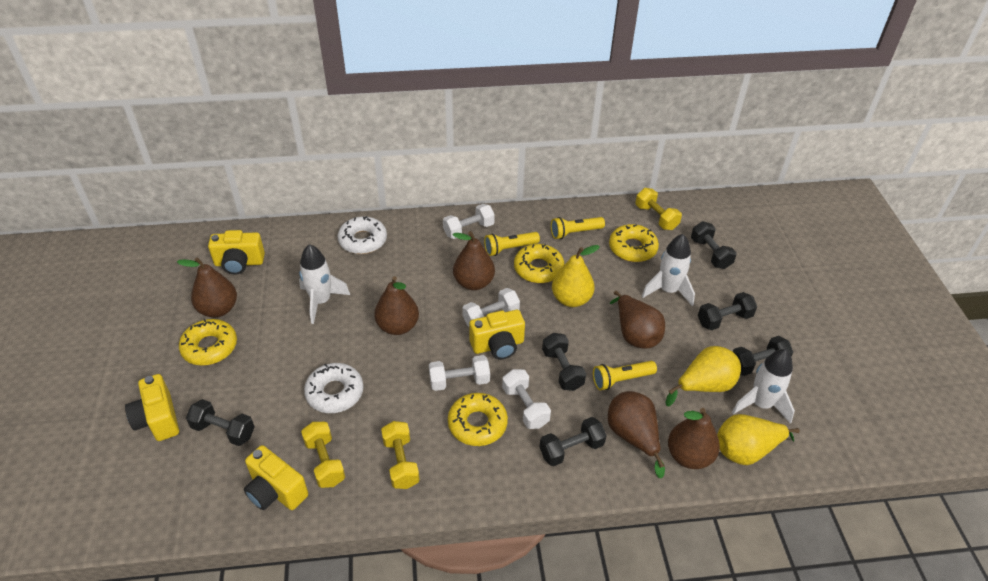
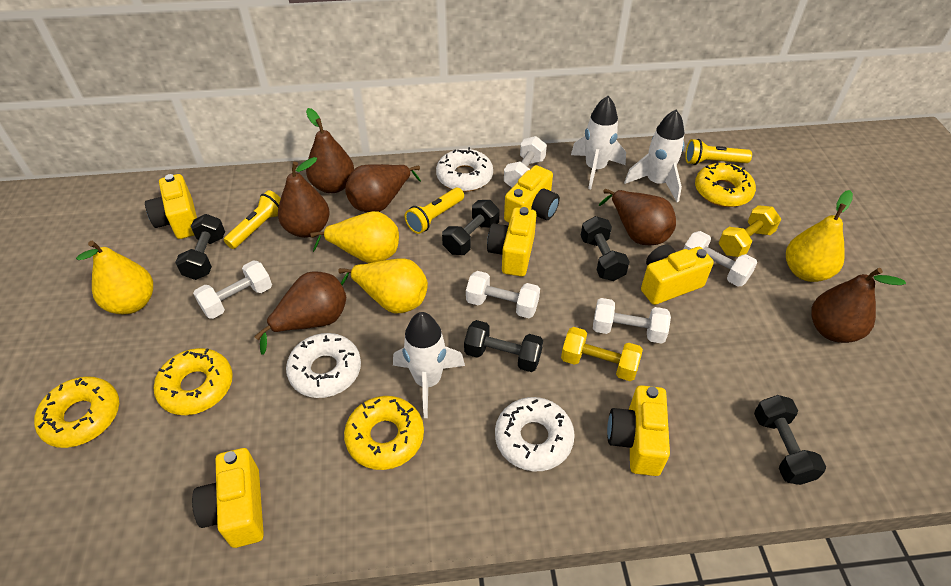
black dumbbell: [186,399,255,446] [540,417,607,466] [542,333,586,391] [691,221,737,269] [698,292,757,330] [732,336,793,376] = 6 -> [175,214,225,280] [442,200,500,255] [464,320,543,372] [581,216,630,281] [754,395,826,485] = 5
white donut: [304,363,364,413] [338,216,387,254] = 2 -> [286,333,361,398] [436,147,493,192] [495,397,575,471] = 3
white dumbbell: [429,355,490,391] [443,204,495,239] [462,288,520,327] [502,369,551,429] = 4 -> [193,260,272,319] [466,271,540,318] [504,136,547,188] [593,298,671,344] [684,231,757,287] = 5
yellow camera: [125,374,179,441] [208,230,265,274] [244,445,308,510] [469,310,525,360] = 4 -> [145,174,197,239] [192,448,264,548] [487,207,537,277] [504,165,560,223] [607,385,670,476] [641,245,714,305] = 6
yellow dumbbell: [301,422,345,488] [381,421,420,489] [635,188,682,230] = 3 -> [561,327,643,381] [719,205,781,257] = 2
yellow pear: [552,245,600,307] [665,346,741,406] [717,414,800,465] = 3 -> [76,241,153,314] [310,211,399,263] [338,258,428,314] [786,190,853,282] = 4

